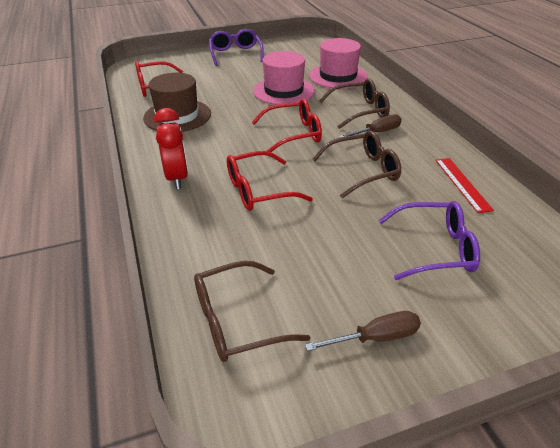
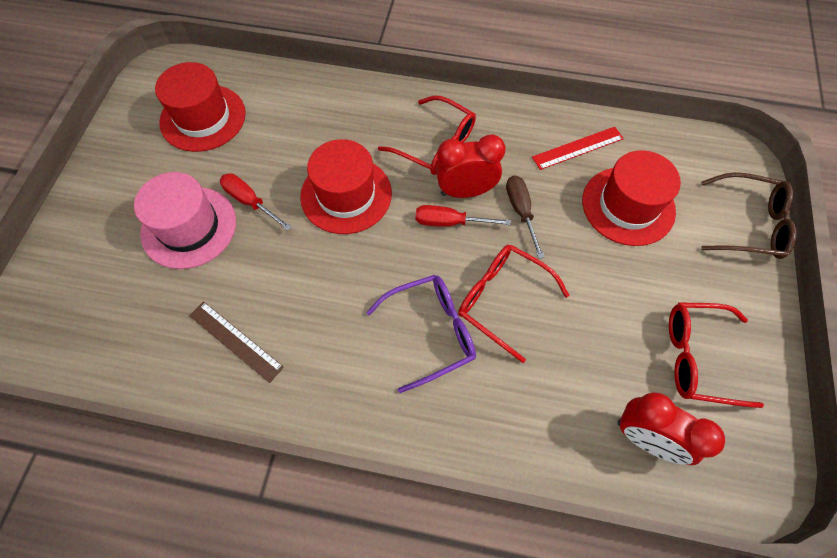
brown glasses: [194,261,310,362] [313,131,401,198] [319,78,390,129] = 3 -> [701,172,797,259] = 1
brown hat: [143,73,211,132] = 1 -> none = 0
brown ruler: none = 0 -> [189,301,284,383] = 1
brown screwdriver: [305,311,421,351] [339,114,402,138] = 2 -> [506,175,544,259] = 1
pink hat: [253,51,315,105] [309,38,368,89] = 2 -> [134,172,236,269] = 1
purple glasses: [209,29,264,66] [378,201,480,280] = 2 -> [366,275,476,393] = 1
red clock: [154,108,188,189] = 1 -> [436,134,506,198] [618,392,725,465] = 2
red hat: none = 0 -> [155,62,246,152] [300,139,392,234] [582,150,681,246] = 3
red screwdriver: none = 0 -> [220,173,291,231] [416,205,511,227] = 2

